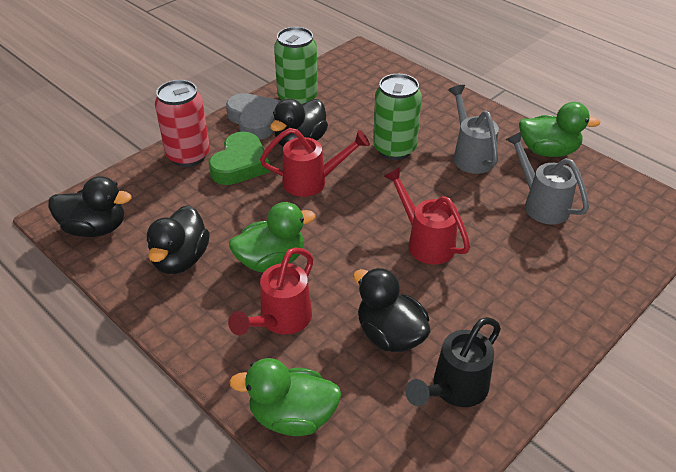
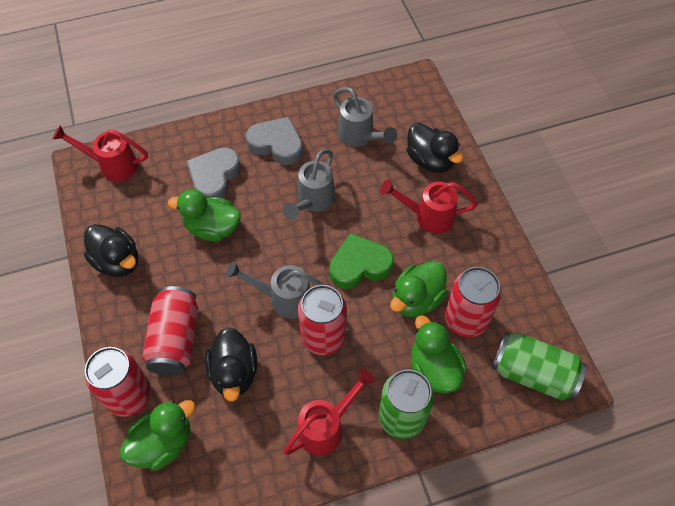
black duck: [48,176,132,237] [147,205,210,274] [270,99,328,147] [353,268,430,352] = 4 -> [84,224,138,277] [205,327,257,402] [407,123,463,173] = 3
black watering can: [405,317,501,407] = 1 -> none = 0
green duck: [229,202,316,272] [229,358,341,436] [519,102,601,157] = 3 -> [119,400,195,471] [168,189,241,241] [390,261,448,317] [411,315,467,393] = 4
grey heart: [226,93,281,140] = 1 -> [187,147,241,198] [246,117,303,165] = 2
grey watering can: [448,85,499,174] [505,131,589,225] = 2 -> [226,261,325,319] [283,149,335,219] [333,87,397,147] = 3
red can: [155,80,210,167] = 1 -> [85,347,151,417] [142,286,198,376] [298,285,347,355] [445,267,501,337] = 4

